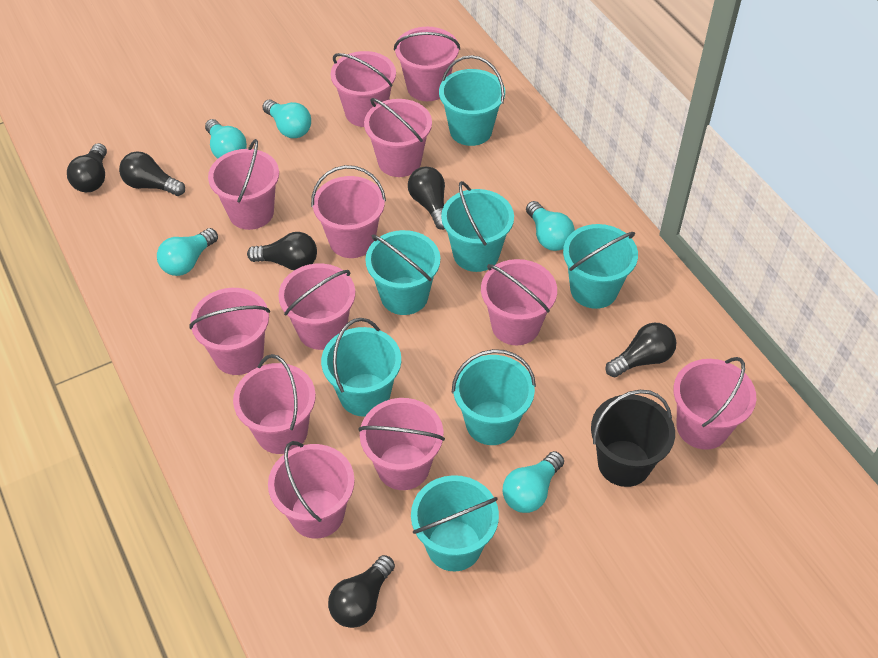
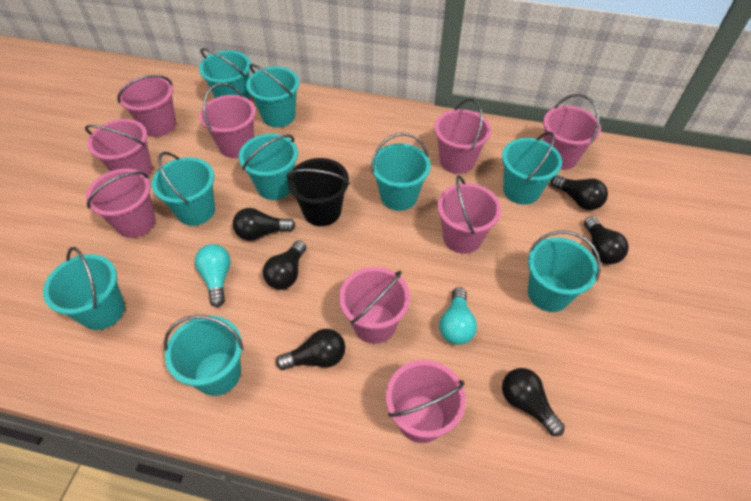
pink bucket: [189,288,270,375] [208,139,279,230] [233,354,316,454] [268,441,355,539] [278,263,355,350] [311,165,386,258] [331,51,396,127] [359,398,445,490] [364,98,432,177] [394,27,460,101] [481,259,557,345] [673,357,756,450] = 12 -> [85,119,152,176] [86,169,156,238] [117,75,176,137] [200,83,256,158] [339,267,410,344] [386,360,466,443] [434,98,491,174] [437,175,501,254] [543,94,601,170] = 9
turquoise bucket: [321,318,401,417] [365,230,440,315] [411,475,499,571] [439,55,505,146] [441,181,514,272] [452,349,536,445] [563,224,638,309] = 7 -> [43,247,125,330] [152,152,215,226] [164,315,244,396] [199,48,251,100] [239,134,298,200] [246,64,299,127] [371,133,431,211] [502,131,562,205] [528,231,601,312] = 9
turquoise light bulb: [157,228,218,276] [205,119,247,159] [262,100,311,138] [503,451,564,513] [526,201,575,251] = 5 -> [195,244,231,307] [440,287,477,345] = 2

